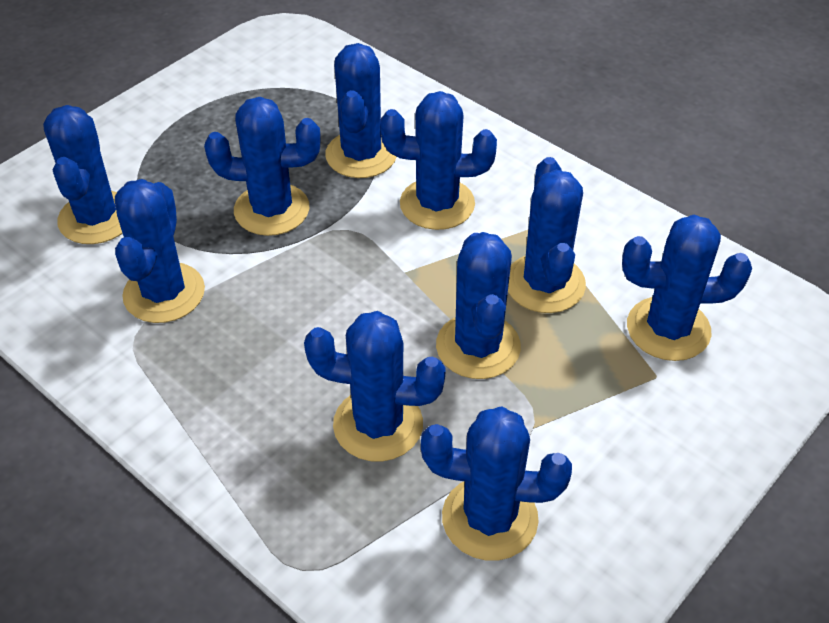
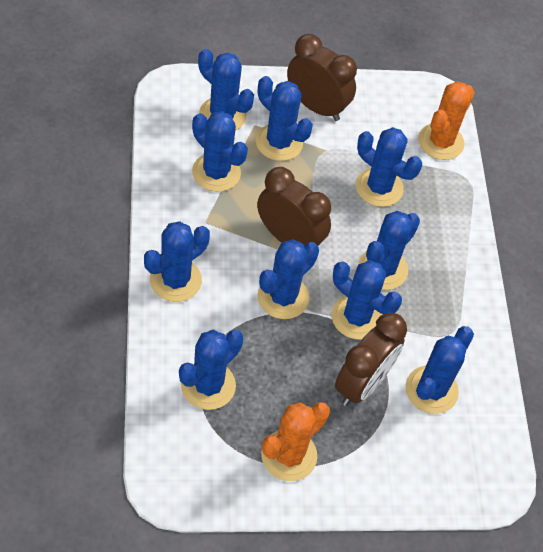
brown clock: none = 0 -> [257,167,331,246] [287,34,357,121] [335,312,407,406] = 3
orange cactus: none = 0 -> [261,402,330,481] [418,81,475,160] = 2

